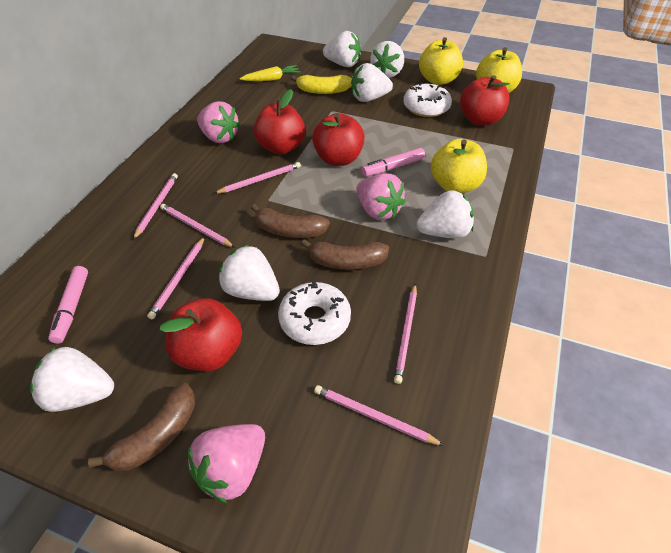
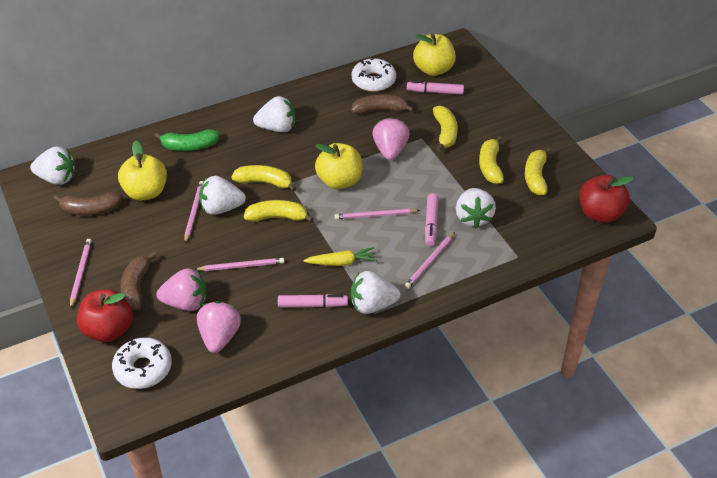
green banana: none = 0 -> [154,129,220,151] = 1
pink marker: [48,266,88,344] [362,148,425,177] = 2 -> [278,294,348,308] [407,81,464,95] [425,194,438,246] = 3
pink pencil: [133,173,178,240] [147,237,205,320] [160,204,235,248] [214,162,301,194] [314,385,445,446] [394,284,417,384] = 6 -> [70,239,92,309] [185,181,203,243] [194,258,284,271] [335,208,420,219] [405,232,455,289] = 5
red apple: [160,298,242,371] [254,89,305,155] [312,113,365,166] [460,75,510,126] = 4 -> [77,289,133,342] [580,175,634,223] = 2
white strawberry: [30,347,114,412] [219,245,280,301] [323,31,361,67] [351,63,393,102] [371,41,404,78] [416,190,474,238] = 6 -> [30,147,75,185] [199,176,246,215] [253,96,295,132] [351,271,400,314] [456,188,496,228] = 5
yellow banana: [291,75,352,94] = 1 -> [231,165,296,192] [244,200,314,222] [433,105,458,151] [479,136,504,184] [525,147,551,195] = 5

